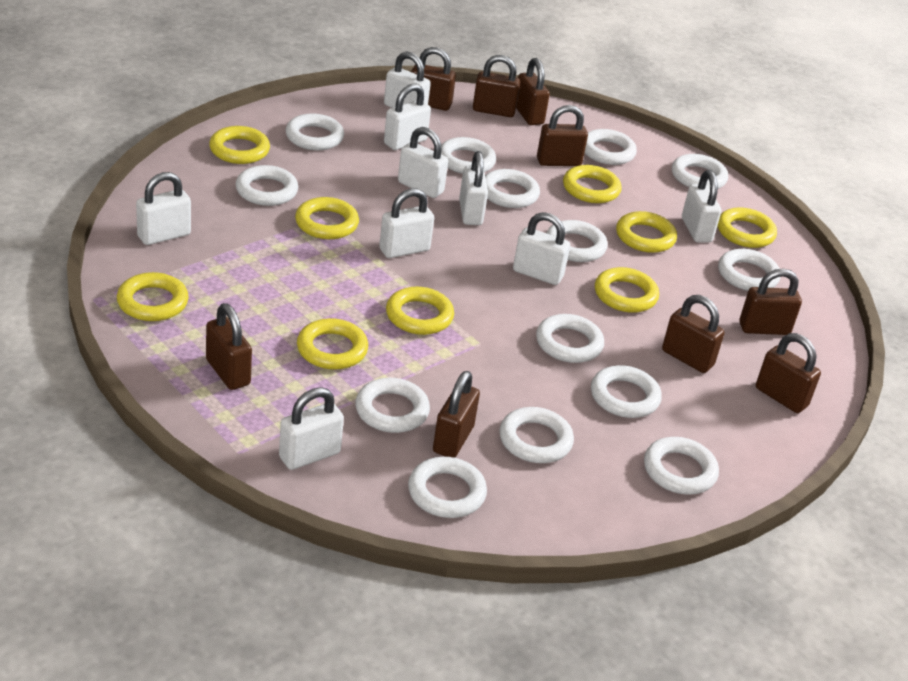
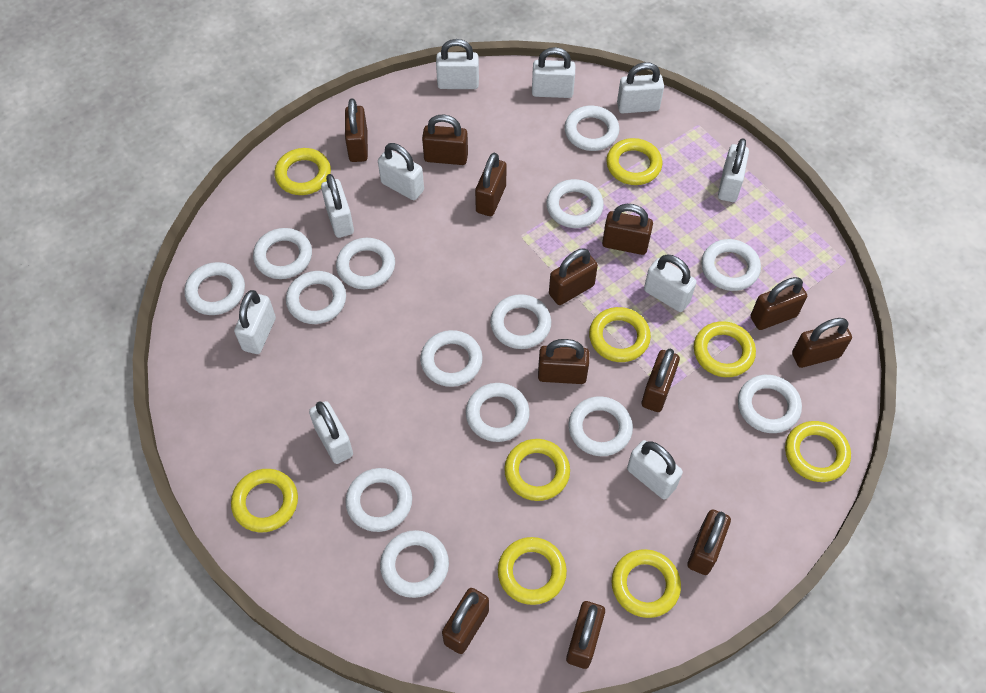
brown padlock: [206,303,252,390] [411,47,456,111] [433,371,480,458] [473,55,520,117] [516,58,550,125] [537,105,588,166] [662,295,724,373] [739,269,802,335] [756,333,821,413] = 9 -> [345,98,368,162] [422,115,468,165] [442,588,489,654] [475,153,507,216] [538,339,589,384] [549,248,598,305] [566,601,605,669] [602,204,653,255] [642,349,680,412] [687,509,731,575] [750,277,807,330] [792,318,852,368] = 12
white padlock: [136,172,191,245] [279,387,344,470] [379,188,434,258] [384,52,431,108] [384,84,431,150] [398,127,448,198] [459,151,488,225] [513,212,570,285] [682,170,721,243] = 9 -> [234,290,276,354] [309,401,353,464] [321,174,354,238] [378,143,424,200] [436,39,479,89] [532,47,575,98] [617,62,664,113] [627,440,683,499] [644,254,697,312] [718,138,749,202] = 10

